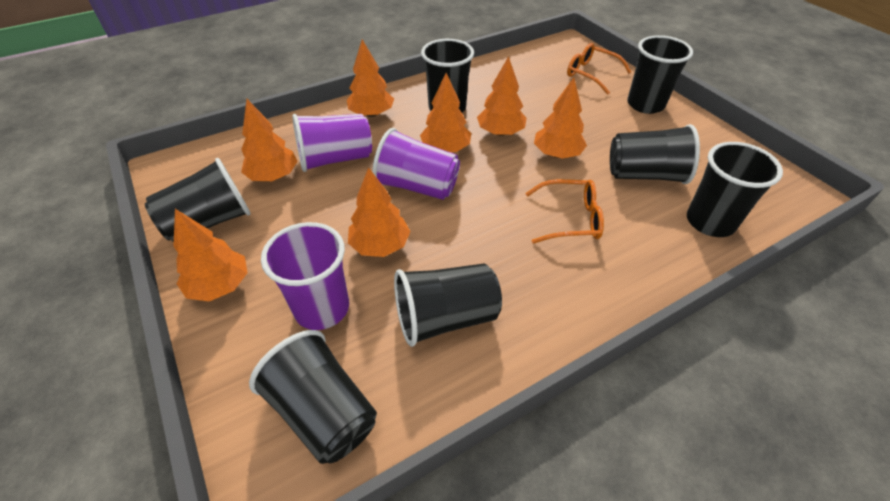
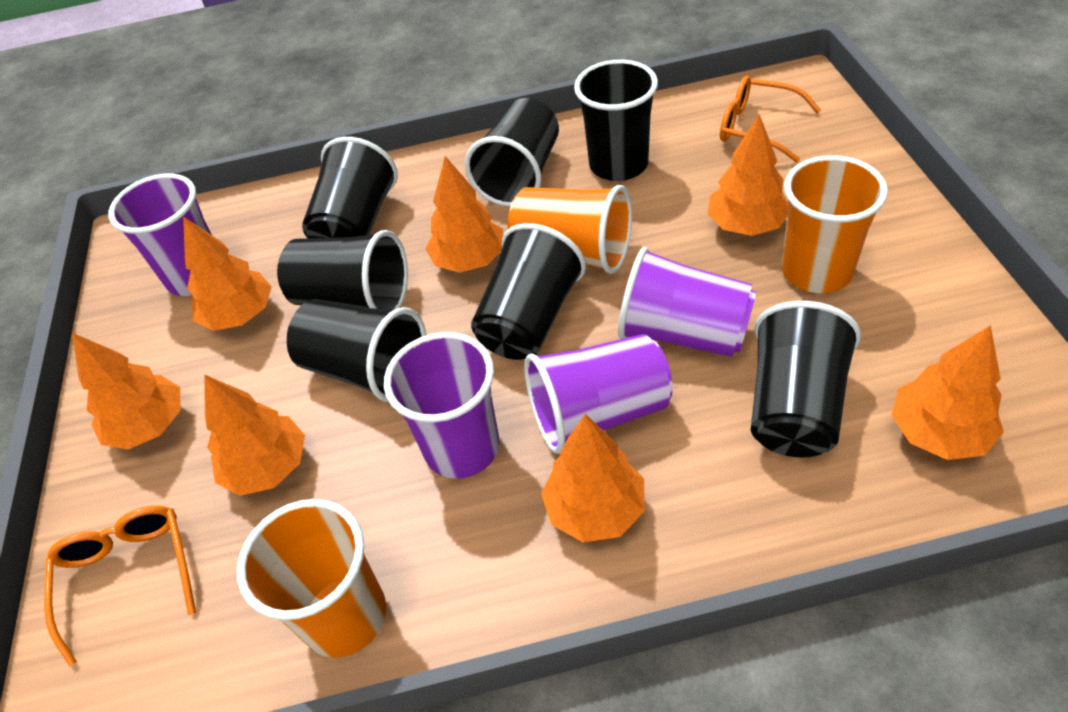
orange cup: none = 0 -> [237,499,386,658] [508,185,632,274] [782,155,888,293] = 3
purple cup: [261,222,349,330] [292,114,372,172] [372,128,460,200] = 3 -> [108,174,212,296] [384,332,499,479] [524,334,673,454] [618,247,756,357] = 4

